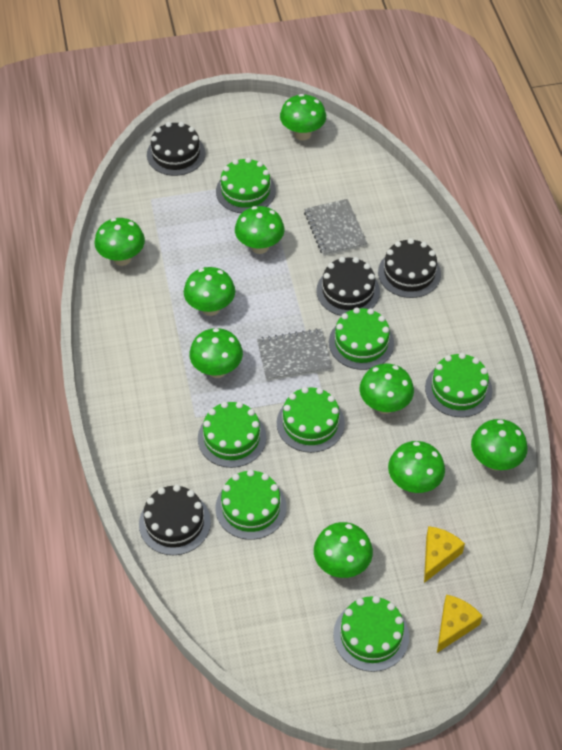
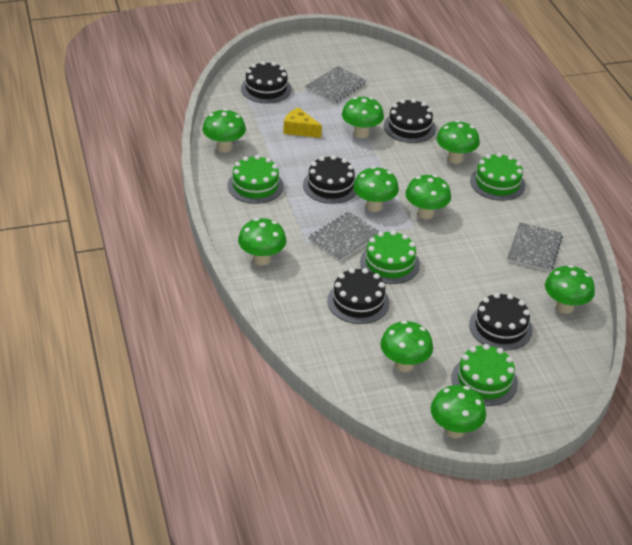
black cake: [139,485,211,555] [147,122,205,176] [316,257,380,316] [378,238,441,298] = 4 -> [241,61,292,104] [303,155,356,204] [327,268,389,324] [384,99,436,143] [469,293,533,351] = 5
green cake: [198,402,266,468] [215,469,287,540] [216,157,276,213] [277,387,345,453] [329,307,394,370] [333,596,409,672] [425,353,492,417] = 7 -> [228,155,284,204] [360,230,420,284] [452,344,518,406] [470,153,525,201] = 4
grey notebook: [257,328,332,381] [304,199,367,256] = 2 -> [306,66,367,103] [308,212,380,262] [507,222,563,272] = 3
yellow cheese: [424,526,465,583] [437,594,482,653] = 2 -> [283,107,322,138] = 1

